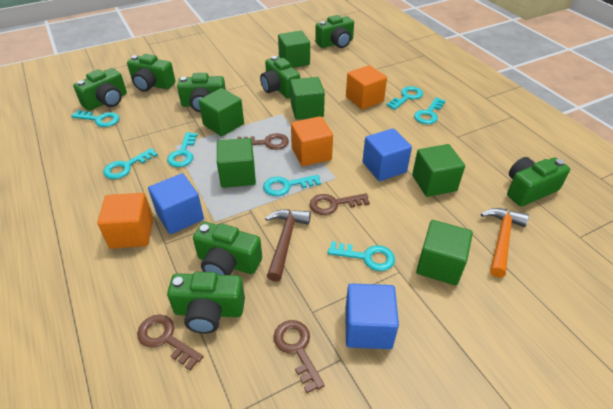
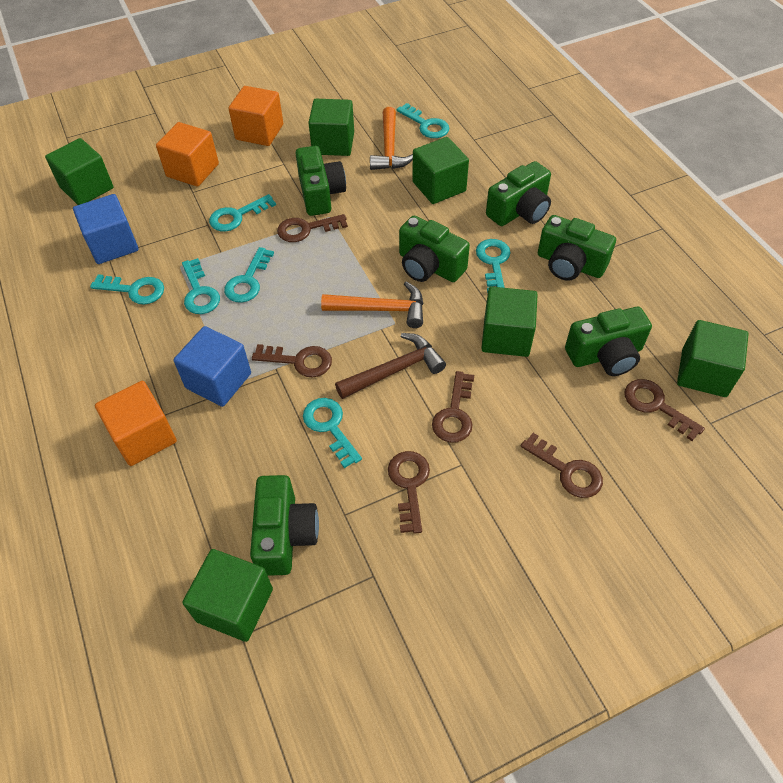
blue cube: [148,173,204,234] [345,284,399,349] [362,128,412,181] = 3 -> [73,194,139,264] [174,326,251,407] = 2
brown key: [137,315,203,370] [237,133,289,150] [274,320,325,393] [309,193,370,215] = 4 -> [252,344,332,377] [277,214,348,242] [388,451,430,534] [432,371,474,442] [521,433,603,498] [625,379,705,441] = 6
green camera: [73,68,127,111] [127,54,175,92] [167,272,245,334] [177,73,226,112] [193,222,262,275] [260,56,300,99] [315,15,354,48] [507,157,570,207] = 8 -> [250,475,319,576] [295,146,346,216] [399,216,470,282] [486,161,551,226] [538,215,616,281] [565,307,652,376] = 6
orange hammer: [481,208,529,278] = 1 -> [321,282,424,328] [370,107,413,170] = 2

